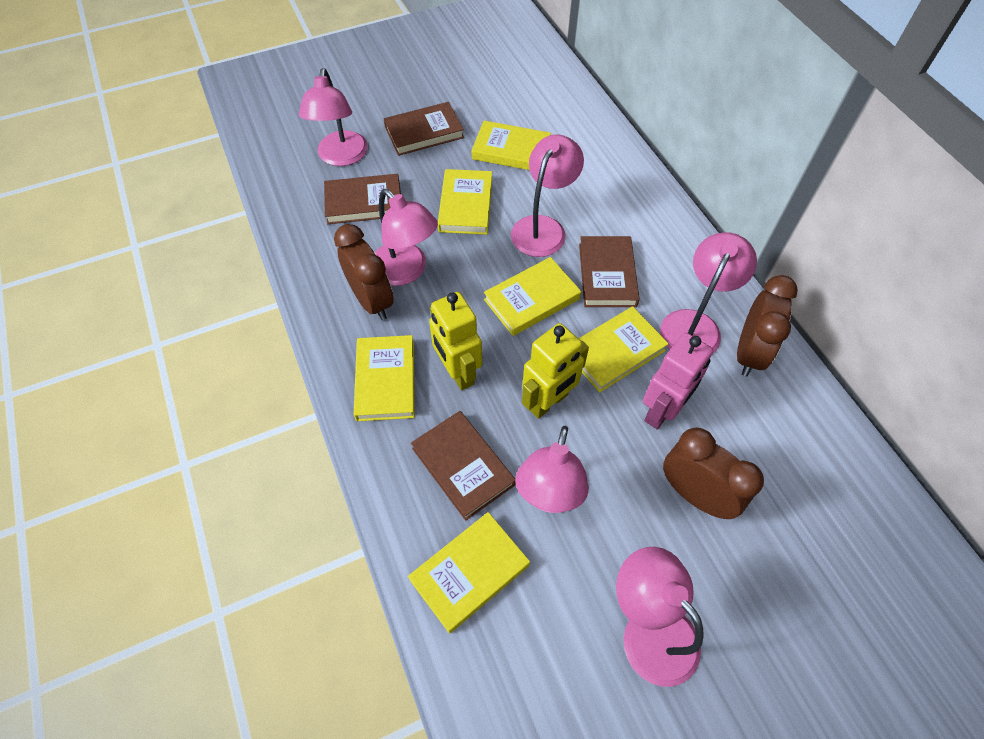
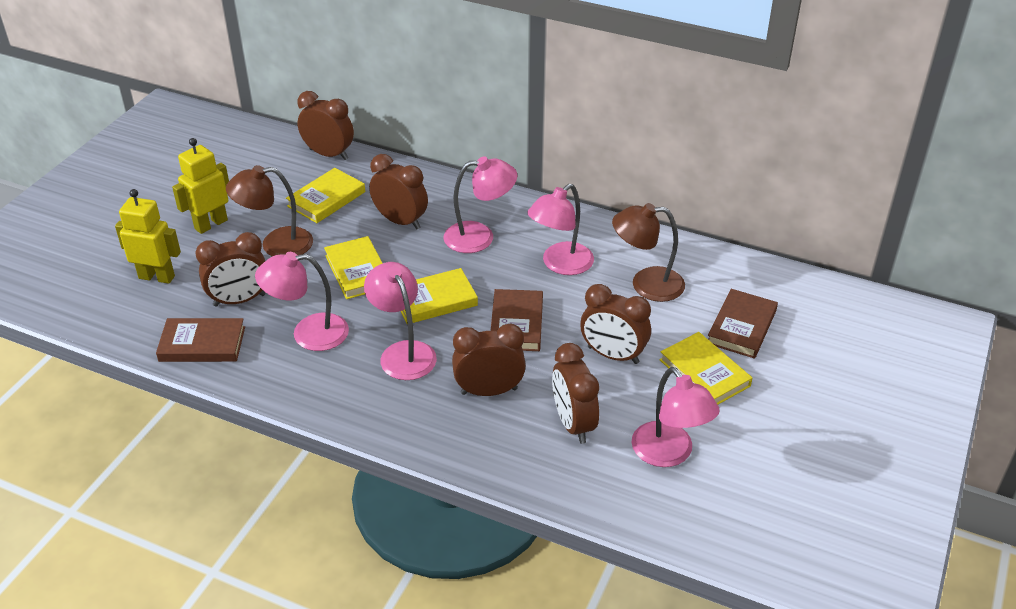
brown book: [324,174,401,224] [384,102,464,156] [411,411,515,521] [579,236,640,307] = 4 -> [156,318,245,362] [491,289,543,351] [708,289,778,359] = 3
brown clock: [334,224,394,320] [663,428,764,519] [737,275,798,376] = 3 -> [196,232,266,307] [297,91,354,160] [369,154,428,229] [452,323,526,396] [552,343,599,444] [580,284,651,364] = 6
brown lamp: none = 0 -> [226,165,313,256] [612,203,685,302] = 2
pink lamp: [299,68,368,166] [375,189,438,286] [511,134,584,257] [515,426,588,513] [616,547,703,687] [660,232,757,353] = 6 -> [255,252,349,351] [364,262,437,380] [443,156,517,253] [527,184,594,275] [632,367,720,467] = 5
pink robot: [643,333,713,429] = 1 -> none = 0
yellow book: [354,335,415,421] [408,512,530,633] [438,169,492,235] [471,121,551,170] [484,257,581,336] [578,306,669,393] = 6 -> [286,168,365,223] [324,236,383,299] [401,268,478,324] [660,332,752,405] = 4

